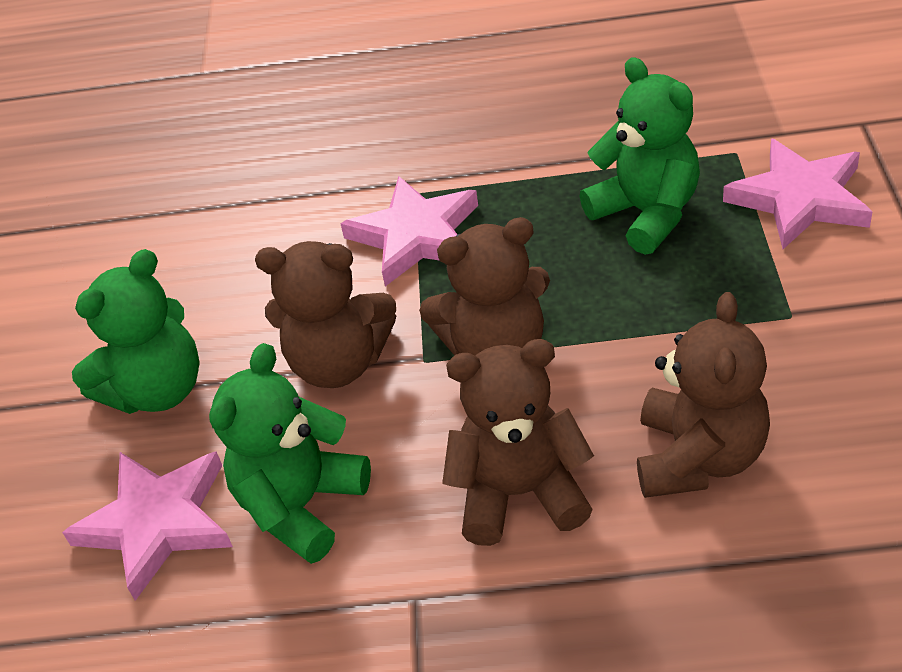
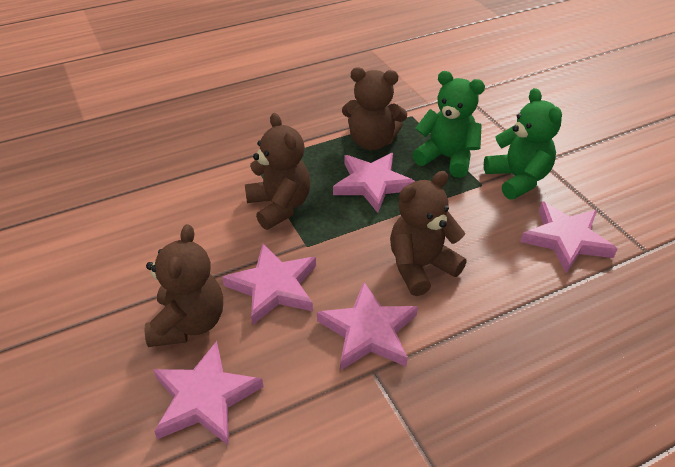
green teddy bear: [72,249,200,414] [209,343,371,564] [580,57,700,255] = 3 -> [412,71,485,178] [484,88,562,199] = 2
pink star: [62,451,233,601] [340,176,478,286] [723,138,872,249] = 3 -> [153,341,263,446] [222,244,316,325] [317,282,418,371] [333,153,416,213] [520,201,618,274] = 5

